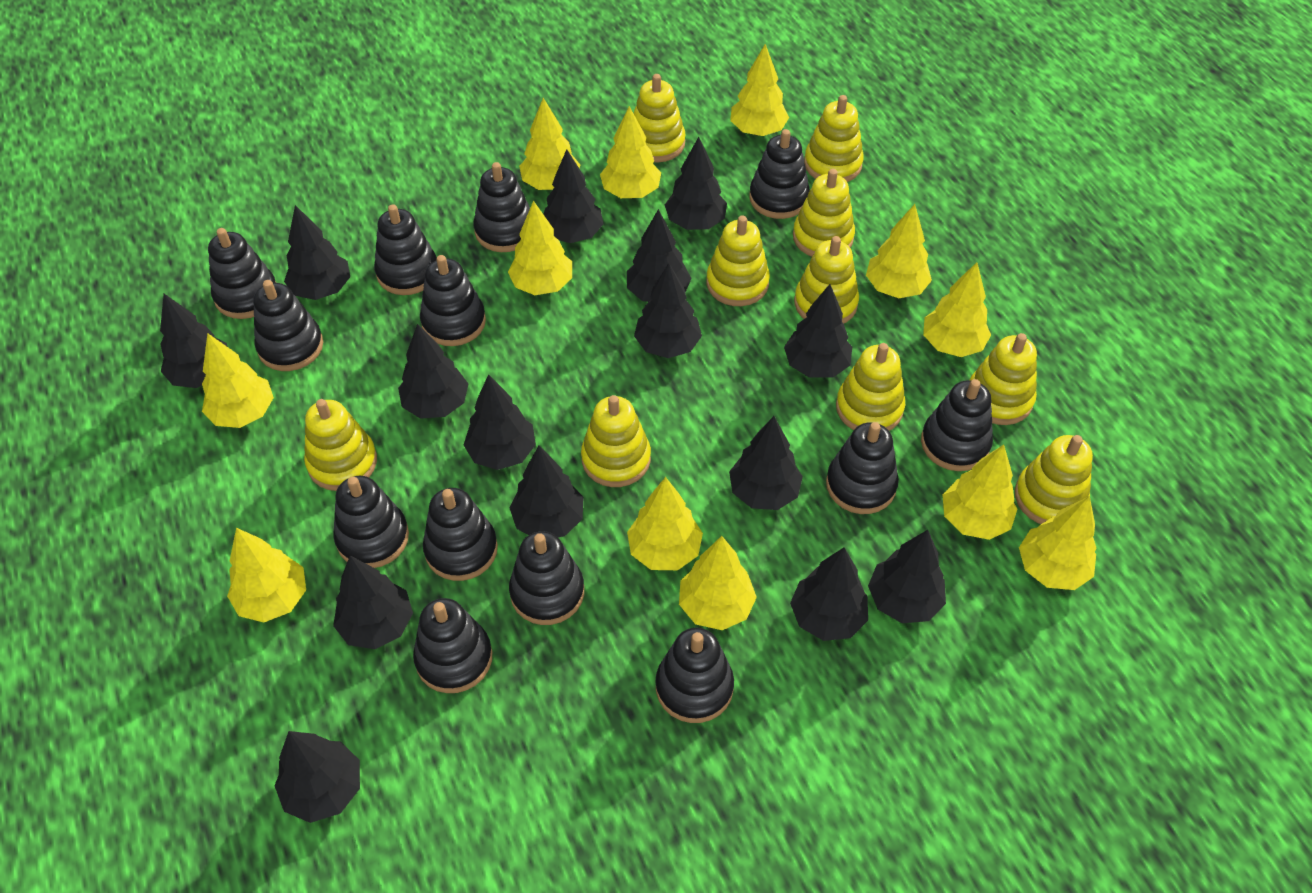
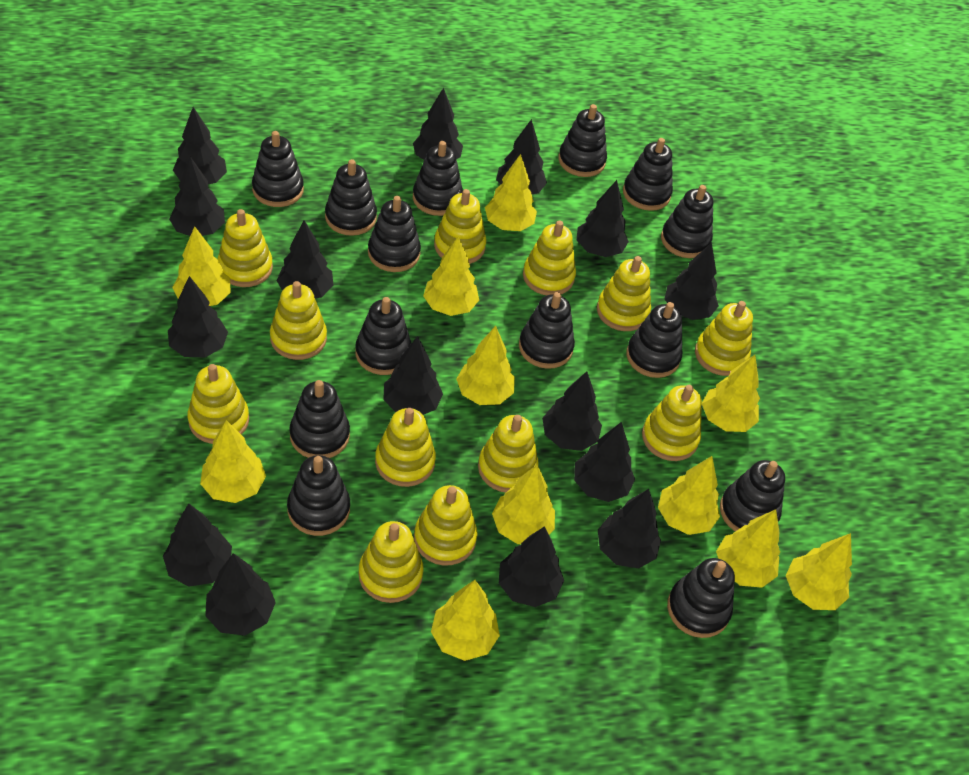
black stacking toy: [208,228,276,319] [253,280,323,371] [333,476,409,568] [374,204,437,295] [413,598,492,693] [420,255,486,346] [423,488,498,581] [473,162,530,252] [509,531,584,625] [656,627,734,723] [749,129,810,219] [826,422,899,514] [921,379,993,471] = 13 -> [252,131,304,207] [287,455,350,536] [289,380,350,458] [325,159,377,236] [355,297,411,375] [368,196,421,272] [413,141,463,216] [519,292,575,369] [558,104,607,177] [623,138,673,211] [626,302,682,378] [661,185,713,258] [667,558,735,638] [720,460,785,532] = 14
yellow stacking toy: [304,399,377,491] [581,395,651,487] [634,74,686,162] [706,215,770,306] [793,169,855,257] [794,236,859,324] [804,95,864,182] [836,343,905,431] [970,333,1037,425] [1015,435,1093,524] = 10 -> [187,364,249,444] [218,209,273,287] [270,281,327,360] [358,521,424,603] [375,408,436,487] [414,485,477,566] [434,189,487,264] [478,415,539,492] [523,220,576,295] [597,256,651,331] [642,385,702,461] [695,301,753,376] = 12
yellow tree: [202,333,274,428] [227,528,306,623] [508,201,572,295] [519,98,580,190] [600,106,661,198] [627,477,703,570] [679,536,757,630] [730,44,789,136] [866,204,932,298] [923,262,991,357] [942,445,1017,540] [1019,496,1097,590] = 12 -> [172,226,230,306] [200,420,266,503] [423,236,479,316] [431,580,500,661] [456,326,515,405] [485,154,537,231] [492,465,555,544] [658,456,720,535] [702,355,760,432] [716,509,780,588] [786,533,852,610] = 11

